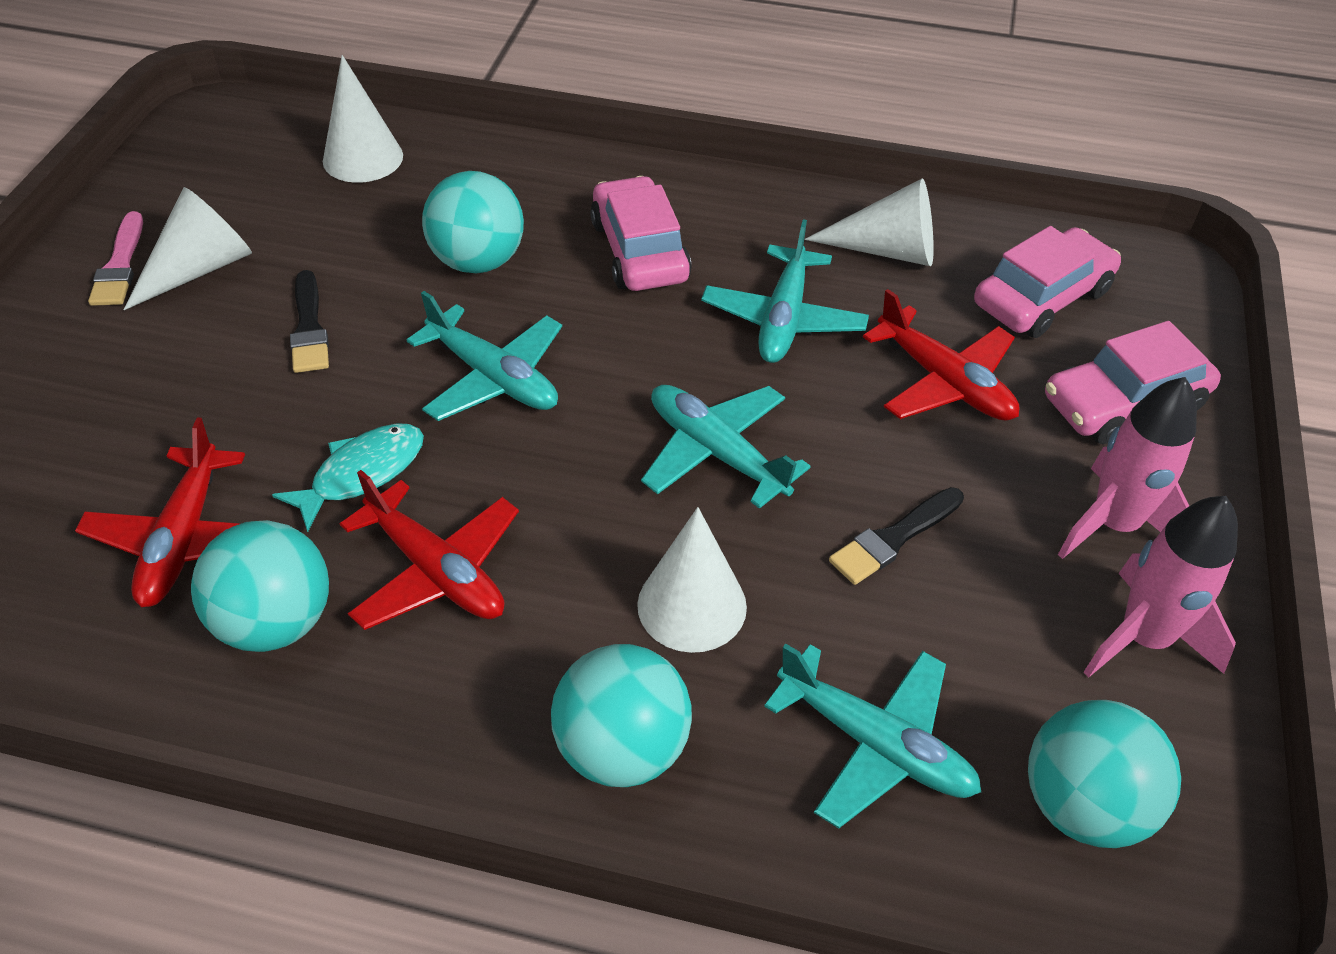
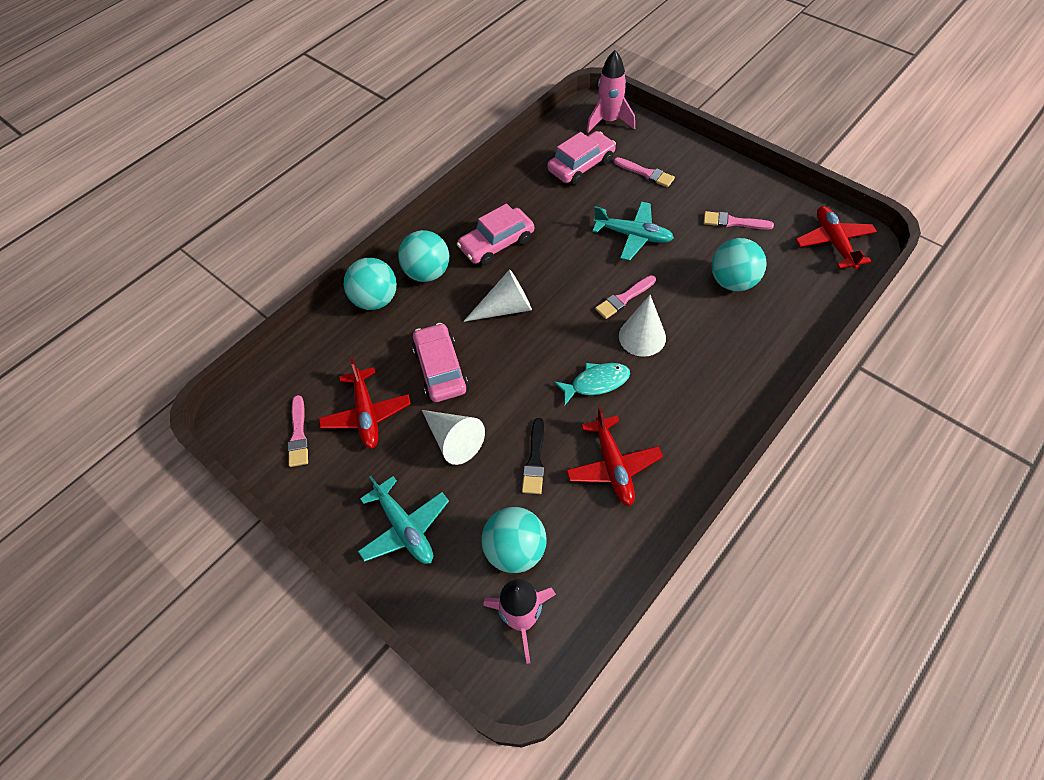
black brush: [290,270,329,373] [829,487,964,585] = 2 -> [522,418,544,494] = 1
pink brush: [88,211,143,306] = 1 -> [288,395,309,467] [595,275,656,319] [614,157,675,187] [704,211,774,230] = 4
turquoise plane: [407,291,562,421] [641,385,811,509] [701,219,869,363] [764,644,981,829] = 4 -> [358,476,449,564] [592,202,674,261] = 2
white cone: [123,187,252,310] [323,55,403,183] [637,507,747,653] [805,179,934,266] = 4 -> [422,410,485,465] [463,269,532,322] [619,295,666,357] = 3

